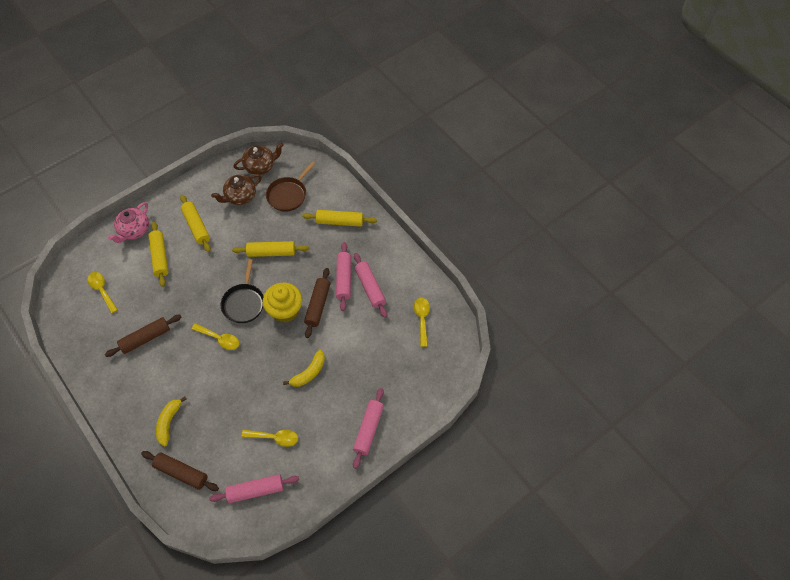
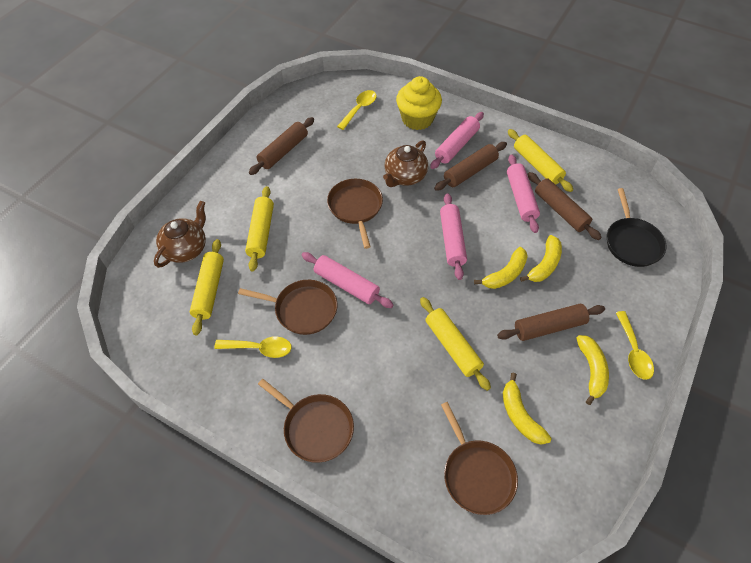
brown pan: [266,161,315,212] = 1 -> [238,280,337,335] [258,379,354,463] [327,179,383,249] [441,402,518,515] = 4
brown rolling pin: [105,315,181,357] [141,451,219,491] [304,268,330,338] = 3 -> [249,117,314,175] [434,142,507,191] [497,304,605,341] [527,172,602,240] = 4
pink teapot: [108,202,149,243] = 1 -> none = 0
yellow banana: [156,396,186,446] [283,350,325,387] = 2 -> [474,247,528,289] [503,373,552,445] [520,235,562,282] [576,335,609,405] = 4
yellow spoon: [88,272,118,314] [192,323,239,350] [241,430,298,447] [414,297,430,347] = 4 -> [214,337,292,358] [337,90,377,130] [616,311,654,380] = 3

